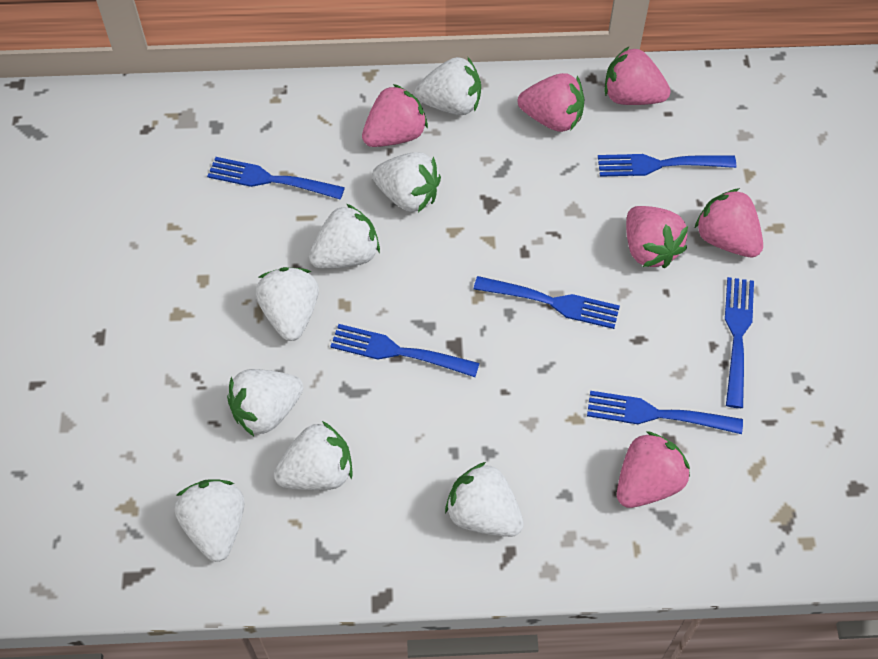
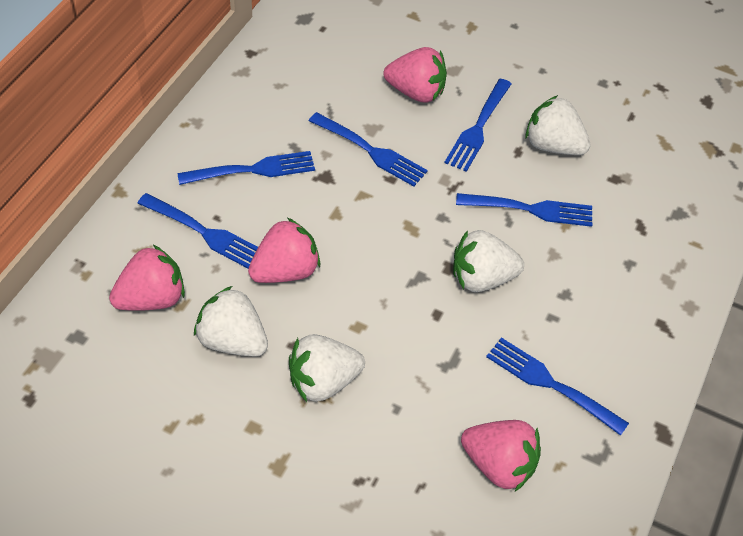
pink strawberry: [362,84,428,147] [518,73,584,132] [605,47,671,105] [617,431,690,508] [626,206,688,268] [694,188,763,257] = 6 -> [109,245,185,311] [248,218,320,283] [383,47,447,103] [461,420,541,492] = 4
white strawberry: [175,479,245,562] [227,369,303,436] [255,267,319,341] [274,421,353,490] [309,204,380,269] [372,152,441,212] [415,57,481,115] [445,462,524,537] = 8 -> [194,286,268,357] [289,334,365,402] [453,230,524,292] [525,95,591,155] = 4

